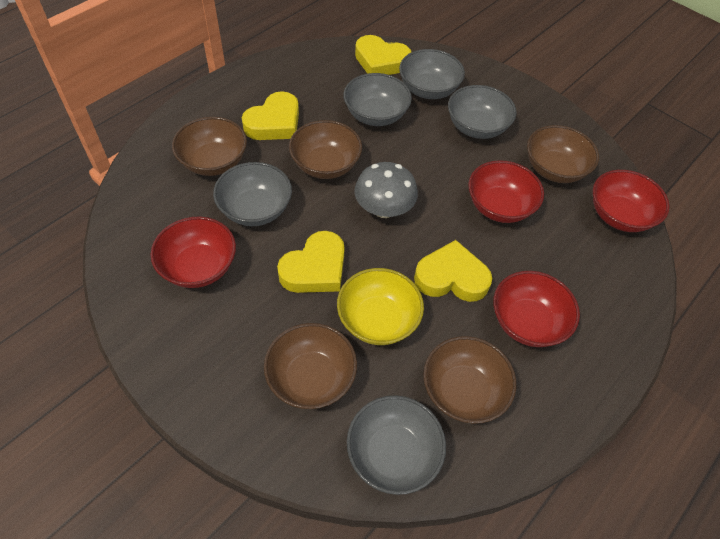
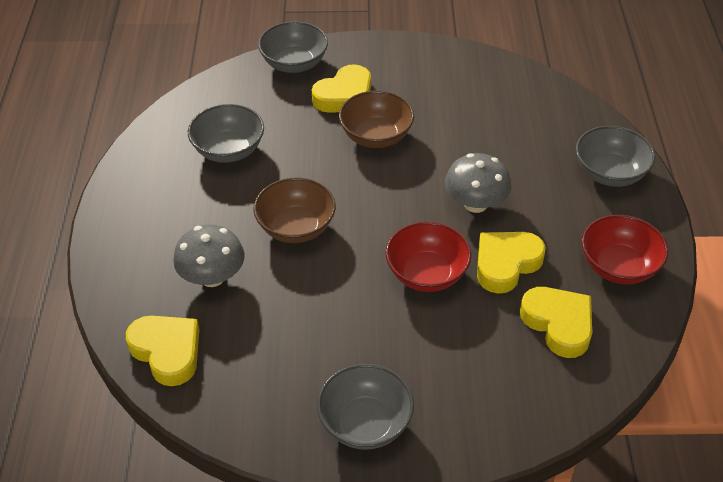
brown bowl: [172,117,247,176] [264,323,357,409] [289,120,362,179] [423,336,516,424] [527,125,599,183] = 5 -> [253,178,336,243] [339,91,414,148] = 2
grey bowl: [213,162,292,226] [344,73,412,126] [347,395,446,495] [399,49,465,99] [448,85,517,139] = 5 -> [188,104,264,163] [258,21,328,73] [317,364,414,450] [576,126,655,187] = 4
grey mushroom: [354,162,418,218] = 1 -> [173,224,245,287] [445,153,512,213] = 2
red bowl: [150,217,236,288] [468,160,544,223] [493,271,580,347] [593,170,670,232] = 4 -> [385,222,471,292] [582,215,668,284] = 2
yellow bowl: [337,268,424,345] = 1 -> none = 0

